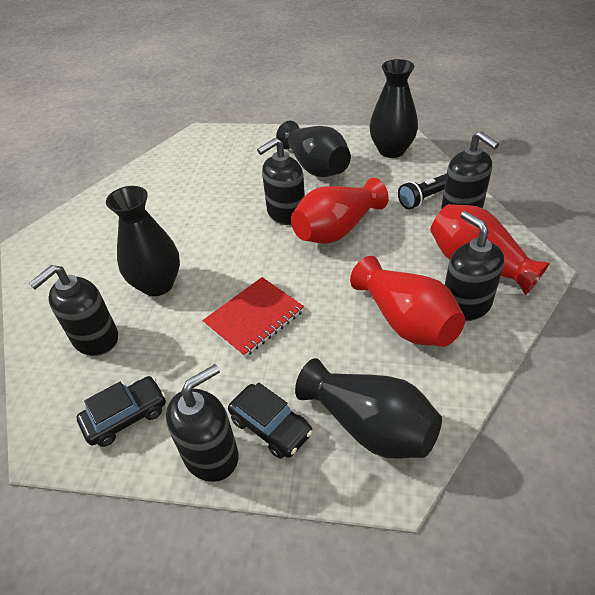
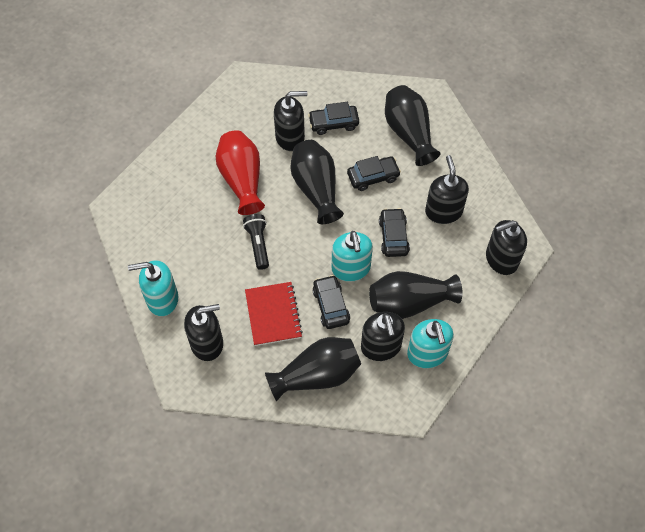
black car: [76,376,166,447] [228,382,313,459] = 2 -> [308,102,359,135] [312,275,350,329] [347,156,401,191] [379,208,410,257] = 4
red vase: [291,178,389,244] [350,256,465,347] [430,204,550,295] = 3 -> [216,130,265,215] = 1
turquoise soap dispenser: none = 0 -> [128,260,178,316] [332,231,373,282] [407,319,454,368] = 3

